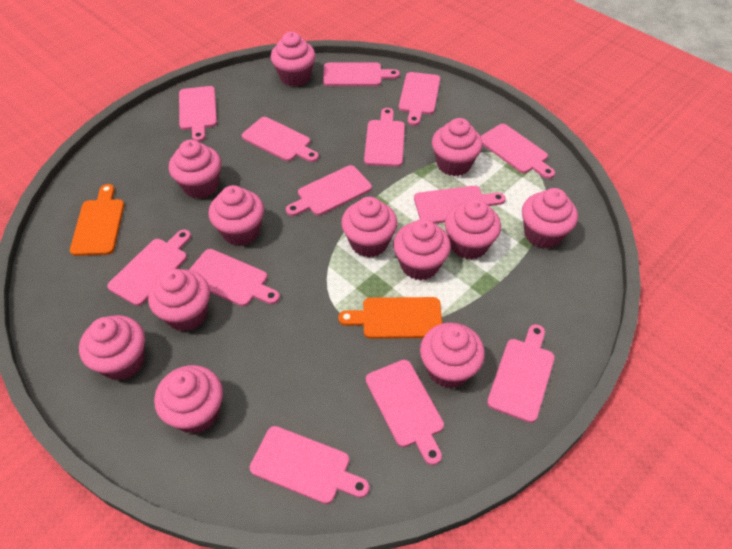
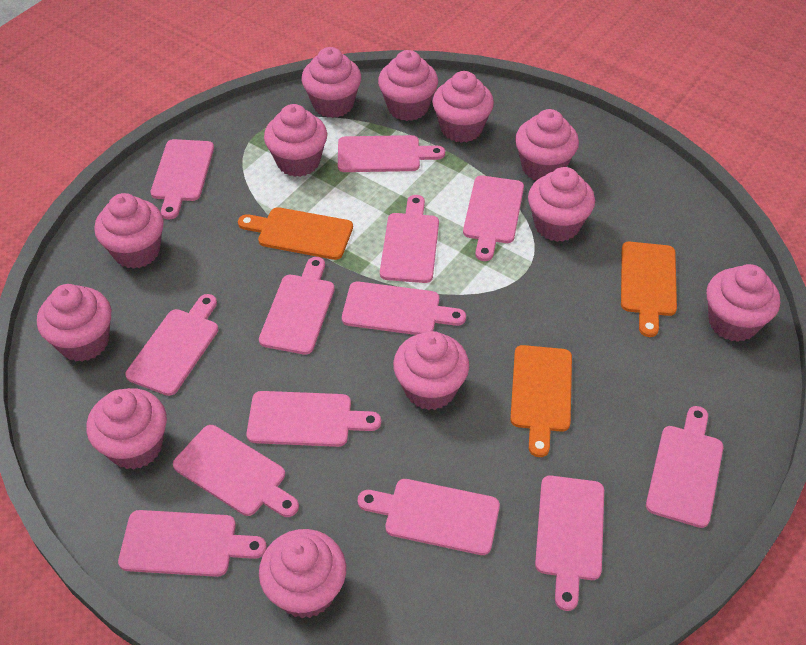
orange cutting board: [70,184,124,256] [338,297,442,339] = 2 -> [238,207,353,260] [510,345,572,457] [621,242,677,337] = 3

